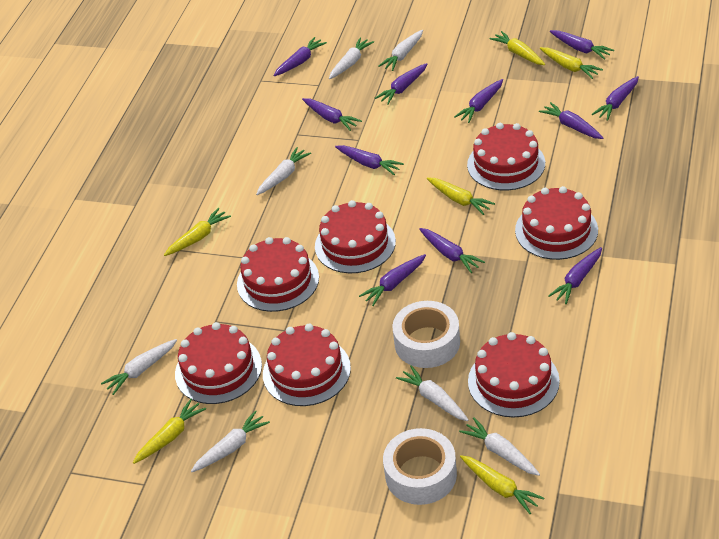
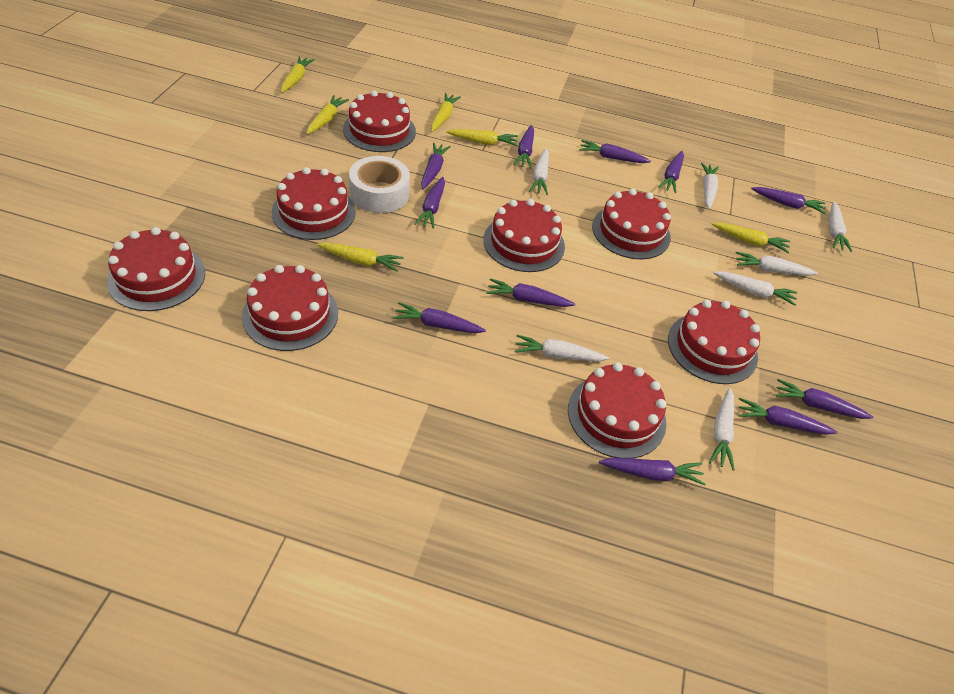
red cake: [175,322,262,404] [237,237,319,312] [263,323,351,406] [315,200,396,273] [467,123,545,190] [468,332,560,418] [515,186,598,260] = 7 -> [107,227,205,311] [242,265,338,351] [272,167,356,240] [343,90,416,152] [483,199,565,272] [568,362,666,458] [592,189,671,259] [668,300,760,384] = 8
white tape: [383,428,457,505] [392,301,460,368] = 2 -> [349,156,410,213] = 1

